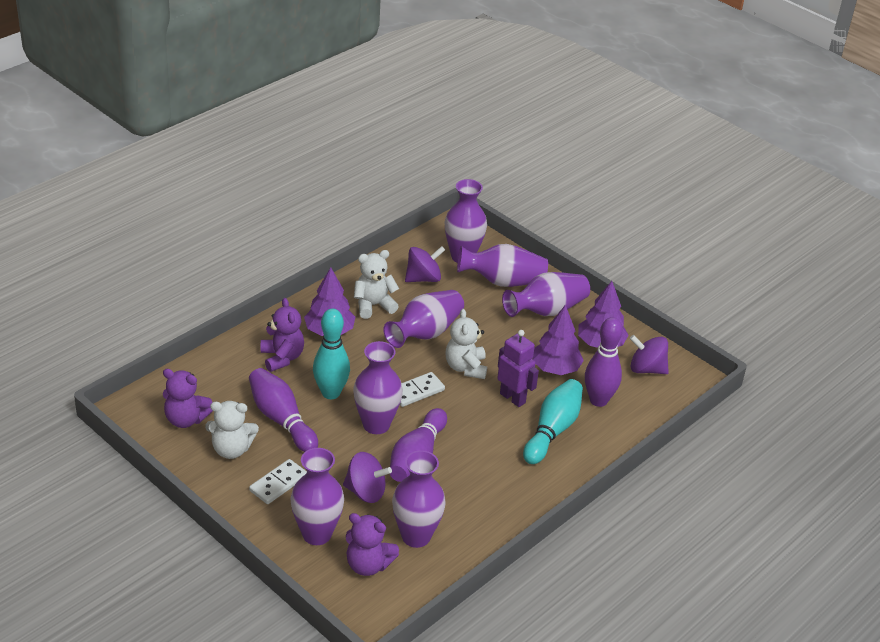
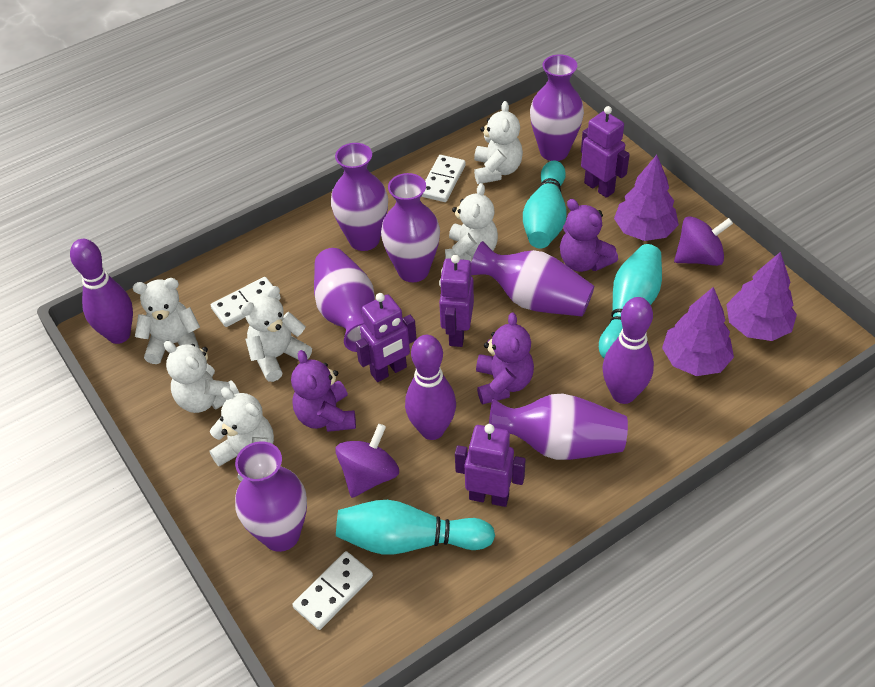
purple robot: [497,330,539,407] = 1 -> [355,293,417,382] [439,255,474,347] [455,424,526,507] [581,106,630,198] = 4
purple spinning top: [343,452,392,503] [405,246,445,282] [630,335,669,374] = 3 -> [335,424,399,498] [674,216,733,266] = 2
turquoise bowling pin: [313,309,350,399] [523,379,583,464] = 2 -> [336,500,495,555] [523,160,567,248] [599,244,662,358] = 3
white domino: [249,459,307,504] [400,372,445,407] = 2 -> [211,277,281,327] [292,551,373,630] [421,155,466,202] = 3
white teddy bear: [205,401,259,459] [354,250,399,319] [445,309,487,379] = 3 -> [133,278,200,364] [164,341,239,413] [209,387,274,481] [241,286,312,382] [445,183,498,262] [474,101,523,184] = 6

